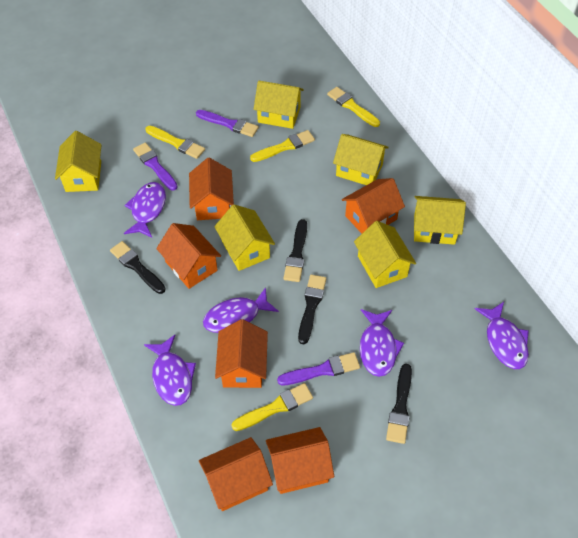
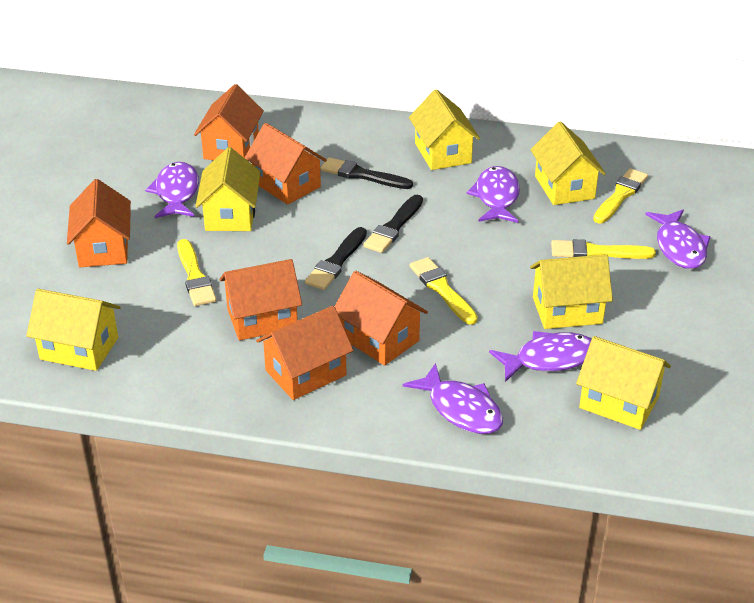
black brush: [110,241,166,294] [283,219,307,282] [298,275,326,344] [386,364,412,444] = 4 -> [305,227,367,290] [320,157,413,189] [363,195,423,253] = 3
purple brush: [133,142,178,191] [196,110,259,137] [277,352,360,385] = 3 -> none = 0

